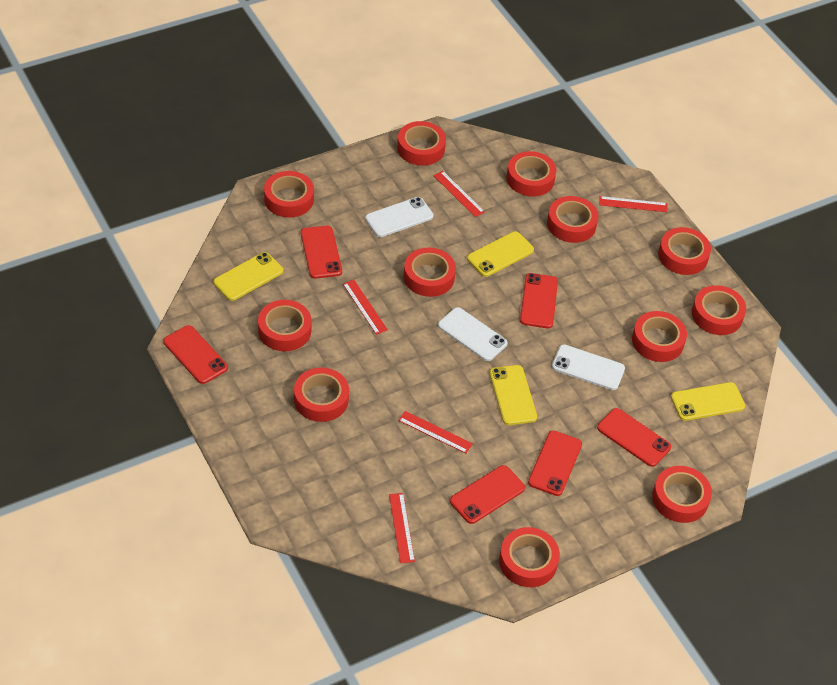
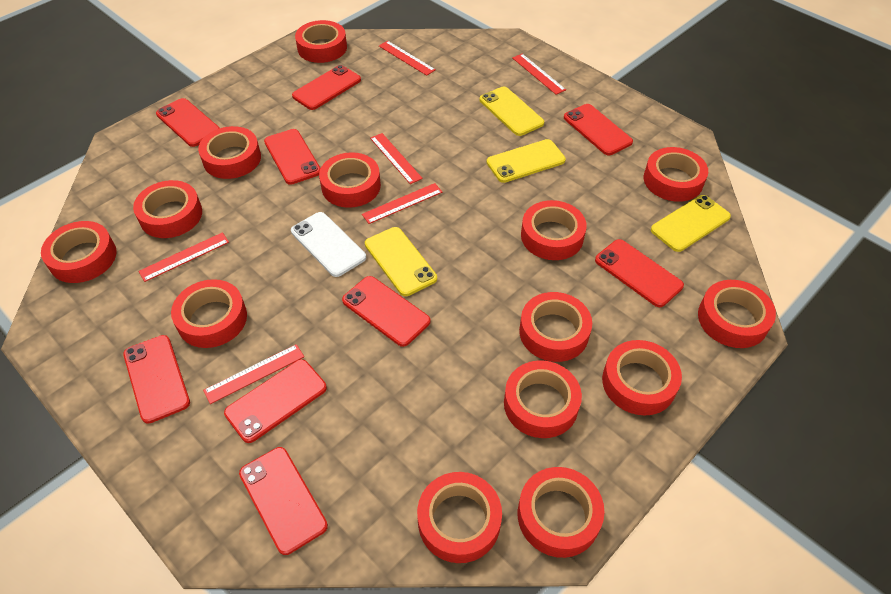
red phone: [163,325,228,384] [301,226,342,279] [450,465,525,524] [520,273,558,328] [528,430,582,496] [597,408,671,467] = 6 -> [123,335,190,424] [156,98,219,147] [224,359,327,443] [239,447,328,555] [264,129,320,185] [292,65,361,110] [342,276,430,347] [564,104,633,155] [595,239,684,307] = 9
red ruler: [343,280,388,335] [389,493,415,563] [398,411,473,454] [433,171,485,217] [600,196,668,212] = 5 -> [138,232,229,282] [203,344,304,404] [362,183,442,224] [370,133,423,184] [379,41,436,76] [512,54,566,95] = 6
red tape: [258,300,312,351] [264,171,314,217] [294,368,349,422] [397,121,446,166] [404,248,456,297] [499,527,560,587] [506,151,556,197] [547,196,599,243] [632,311,687,362] [652,466,712,523] [658,227,711,275] [692,285,746,335] = 12 -> [41,221,117,283] [133,180,202,238] [171,279,247,348] [198,126,261,179] [295,20,347,63] [319,152,381,208] [417,472,502,563] [504,360,582,438] [518,467,605,558] [519,292,592,362] [521,200,587,260] [602,340,682,415] [644,147,708,202] [698,280,776,348] = 14
white phone: [365,197,434,237] [438,307,508,361] [552,344,625,390] = 3 -> [291,212,366,277] = 1

